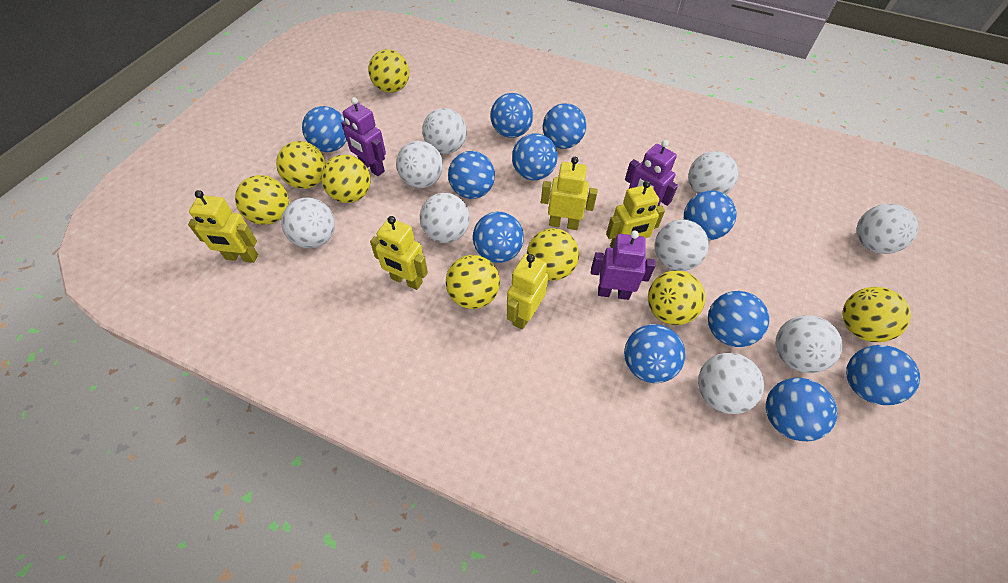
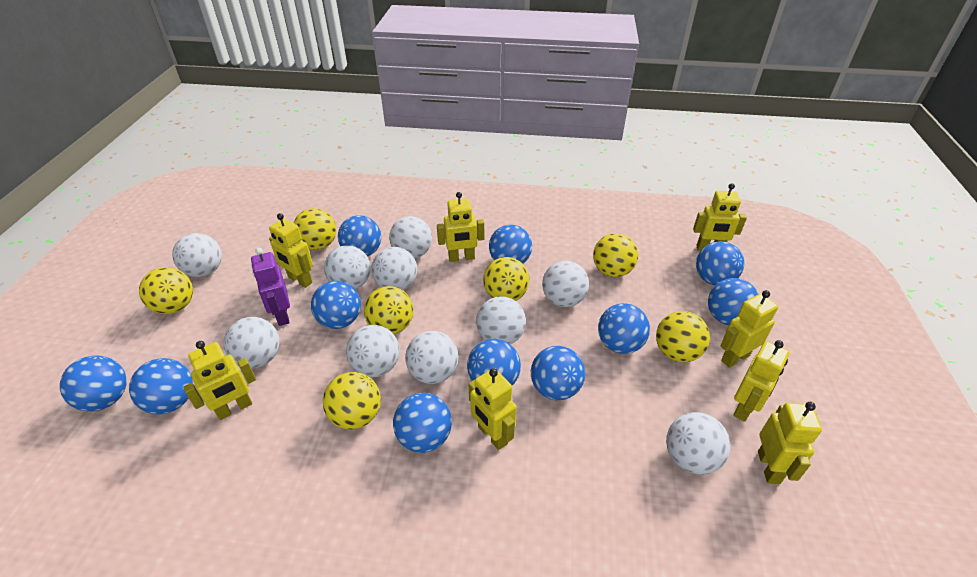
purple robot: [341,97,386,176] [591,230,656,300] [625,140,678,206] = 3 -> [251,248,290,326] = 1
white ball: [281,197,335,248] [396,141,443,188] [420,193,470,243] [422,108,467,154] [655,219,709,271] [688,151,738,194] [698,353,764,414] [776,315,843,373] [857,204,918,254] = 9 -> [172,233,222,277] [224,317,279,368] [324,245,371,289] [346,325,400,377] [372,247,417,290] [389,216,432,258] [405,331,458,384] [476,296,526,344] [542,261,589,307] [666,412,731,475] = 10
yellow ball: [235,175,289,225] [276,141,326,189] [321,155,371,203] [368,49,409,93] [446,255,500,309] [527,228,579,281] [648,271,705,325] [842,287,911,342] = 8 -> [139,267,193,314] [294,208,336,250] [323,372,381,430] [364,286,413,334] [483,257,529,301] [593,233,638,277] [656,311,710,362] = 7
yellow robot: [188,190,258,263] [370,216,428,290] [507,254,549,330] [541,157,598,230] [606,180,665,248] = 5 -> [183,341,256,420] [269,213,313,288] [437,192,484,262] [468,368,517,450] [693,183,747,251] [721,290,778,368] [733,340,789,422] [758,402,822,484] = 8

